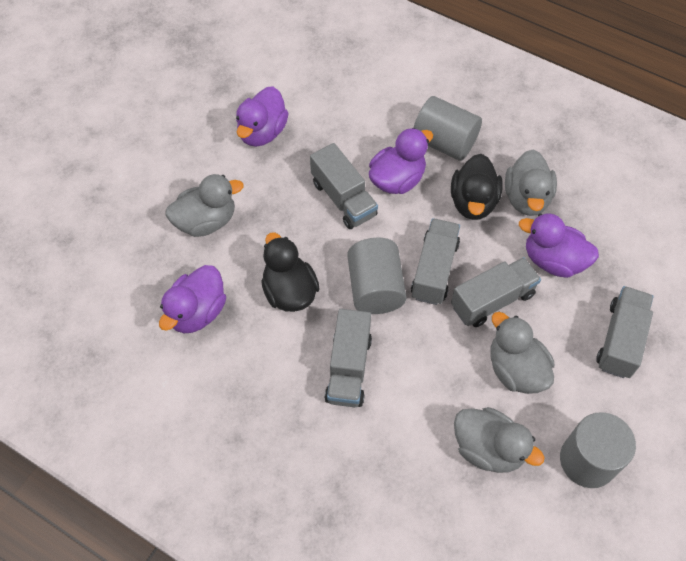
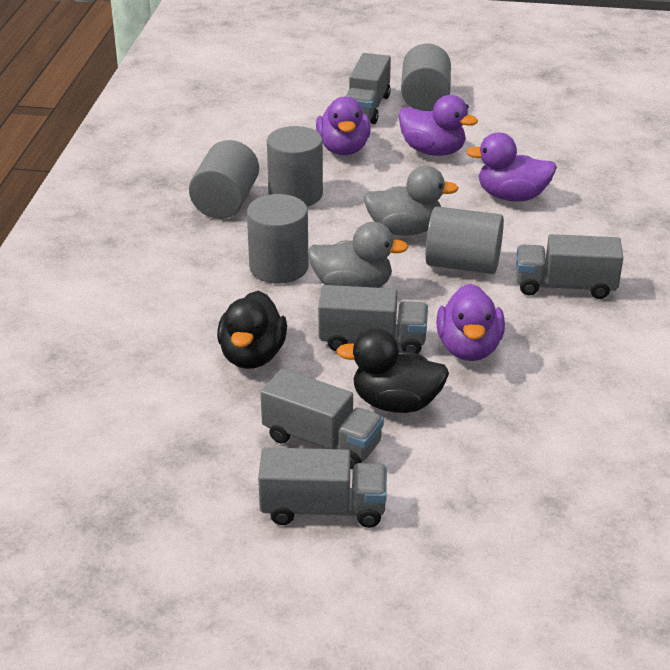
grey cylinder: [347,238,406,314] [414,96,482,161] [560,412,636,488] = 3 -> [189,140,259,219] [247,194,309,283] [267,126,323,206] [401,43,451,111] [425,206,504,274] = 5
grey duck: [165,174,243,237] [454,407,545,473] [490,312,554,394] [505,149,557,216] = 4 -> [308,222,409,288] [363,166,459,236] = 2

